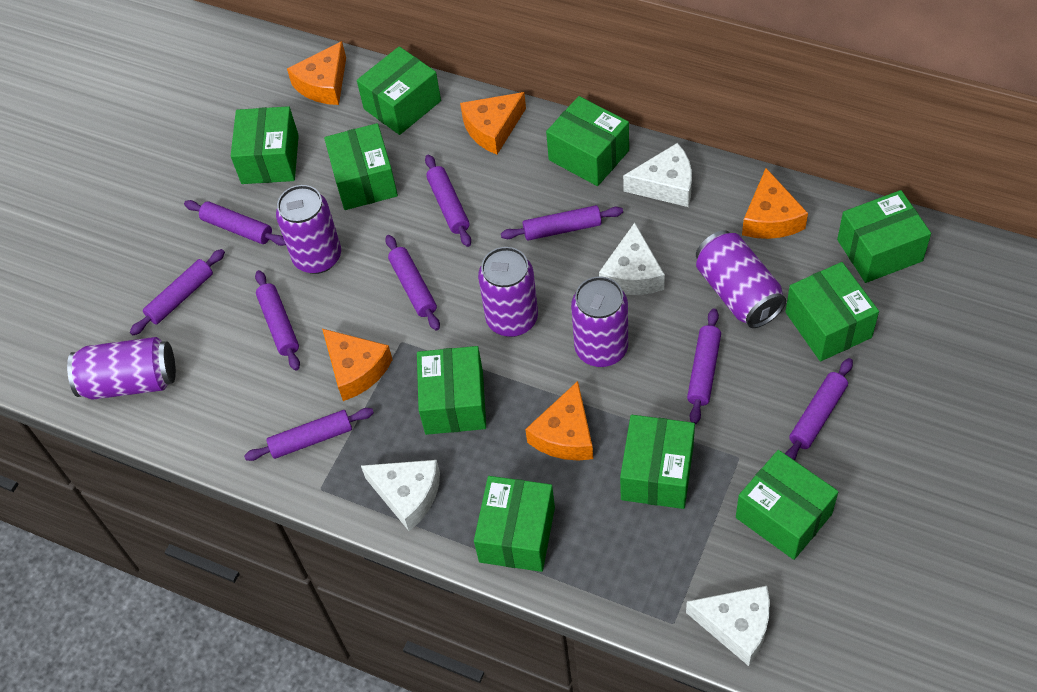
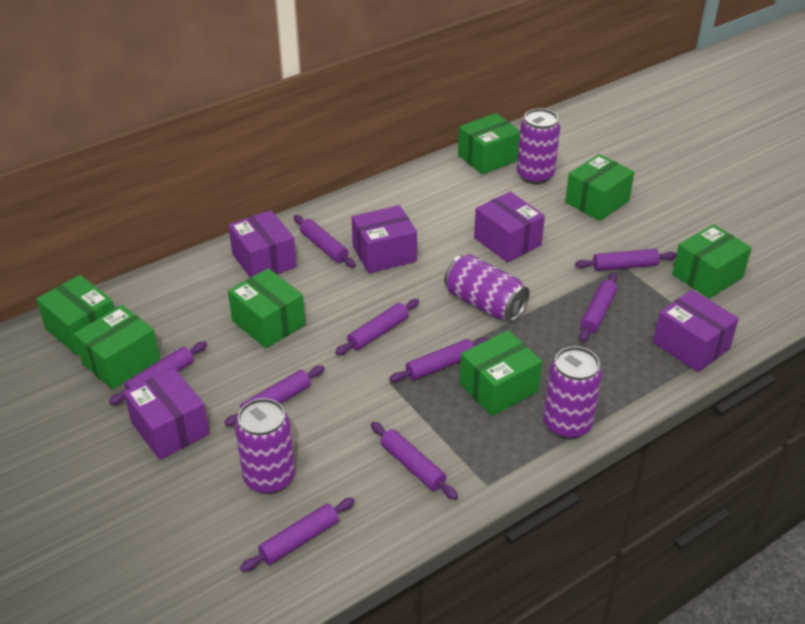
green box: [231,106,299,184] [324,123,398,210] [357,46,441,135] [417,346,486,435] [474,476,555,572] [546,96,629,186] [620,415,695,509] [736,450,838,560] [785,262,879,362] [837,190,931,283] = 10 -> [36,275,114,355] [74,305,160,390] [228,268,305,348] [458,113,520,175] [459,330,542,416] [565,154,635,221] [672,224,752,299] = 7
orange cheese: [287,41,346,105] [322,329,393,401] [460,92,526,155] [525,381,593,461] [742,168,808,239] = 5 -> none = 0
purple box: none = 0 -> [124,368,210,460] [228,210,297,277] [352,205,417,273] [474,192,545,263] [653,290,739,372] = 5
purple can: [67,337,176,400] [276,185,341,274] [478,247,538,337] [571,276,628,367] [696,230,786,328] = 5 -> [235,398,295,494] [444,254,530,322] [517,109,560,185] [543,347,602,439] = 4
white cheese: [361,460,440,531] [599,223,665,295] [623,143,692,207] [686,586,770,666] = 4 -> none = 0

